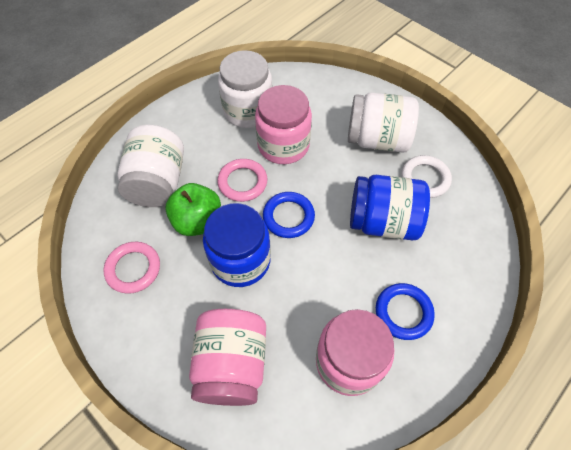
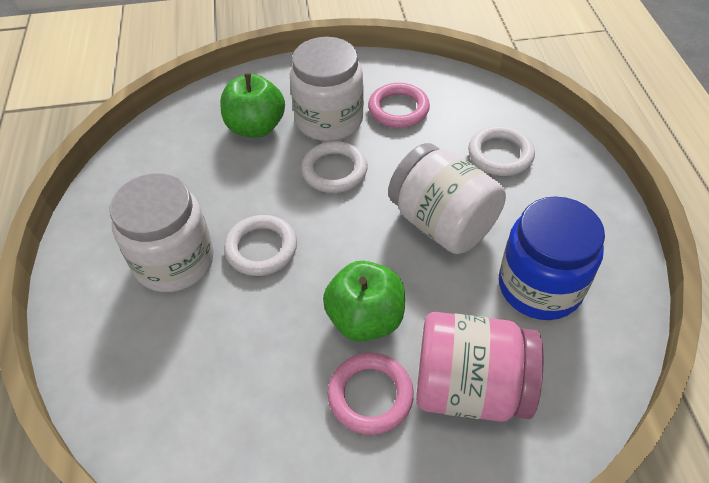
blue jar: [203,203,271,287] [350,175,430,241] = 2 -> [499,197,605,320] = 1
blue ring: [263,192,315,238] [376,283,435,340] = 2 -> none = 0
green apple: [165,183,221,236] = 1 -> [220,73,285,138] [323,261,405,341] = 2
pink jar: [189,309,266,406] [255,85,312,164] [316,309,394,396] = 3 -> [416,312,544,422] = 1
white ring: [401,155,452,198] = 1 -> [224,215,297,276] [301,141,368,193] [468,126,535,176] = 3

